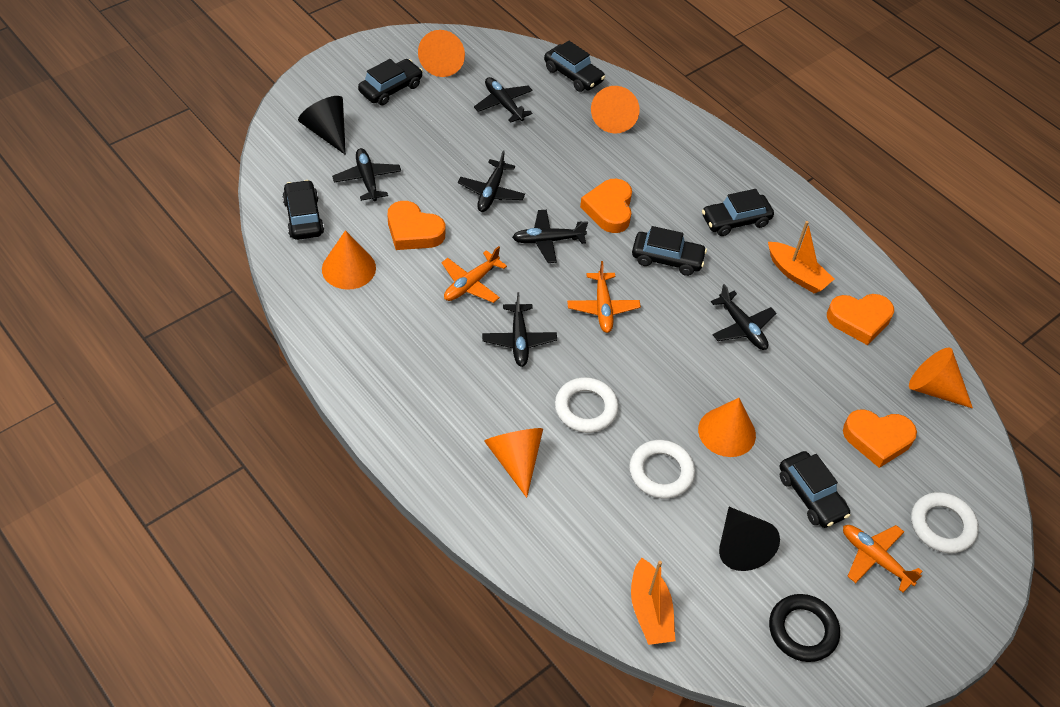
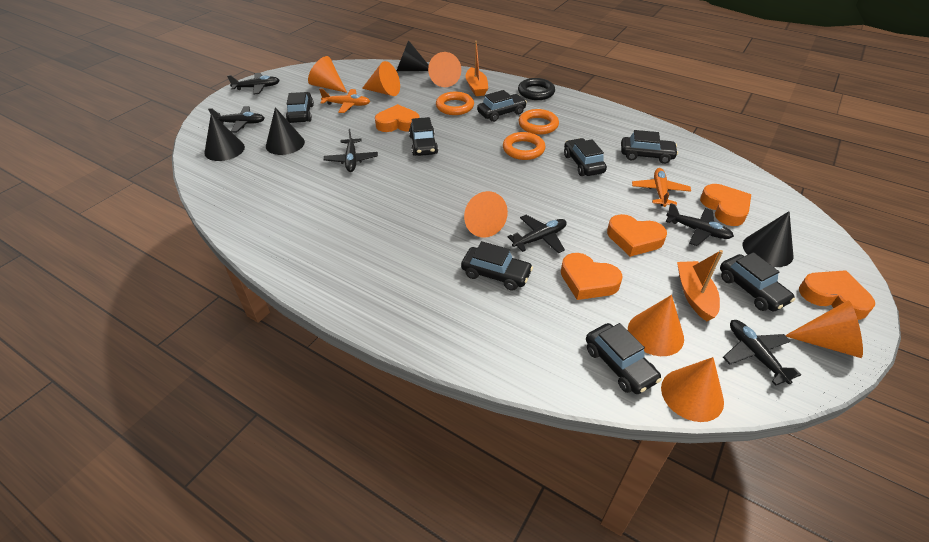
black car: [282,180,324,240] [358,59,423,105] [544,40,605,92] [632,226,707,276] [702,189,774,236] [780,451,850,528] = 6 -> [286,92,314,123] [409,117,438,156] [461,241,533,291] [477,90,527,122] [564,138,607,176] [586,323,662,394] [621,130,678,164] [720,252,795,312] = 8
black cone: [298,96,346,155] [719,507,780,571] = 2 -> [204,113,245,161] [266,107,305,155] [397,40,429,71] [743,211,793,267] = 4
orange cone: [322,230,376,290] [418,30,465,77] [484,428,543,498] [591,86,640,133] [698,398,756,457] [909,348,973,409] = 6 -> [308,56,347,93] [362,61,400,96] [428,52,461,87] [464,191,508,238] [628,295,684,356] [661,357,724,422] [785,300,863,358] = 7
orange heart: [388,201,445,250] [580,179,632,233] [827,294,894,345] [843,409,917,468] = 4 -> [375,104,420,132] [561,253,623,300] [607,214,667,257] [700,184,751,226] [799,270,875,320] = 5
orange plane: [441,246,507,303] [567,261,641,333] [843,525,923,593] = 3 -> [319,89,370,113] [632,168,691,207] = 2
orange ring: none = 0 -> [436,92,474,115] [503,132,546,160] [518,109,559,135] = 3
white ring: [555,377,619,433] [629,440,695,499] [911,492,979,553] = 3 -> none = 0

